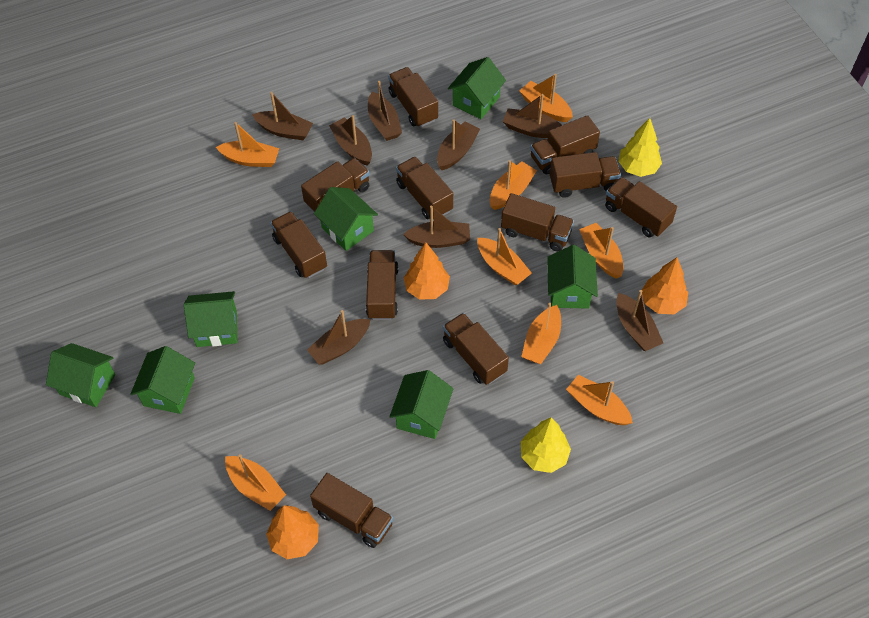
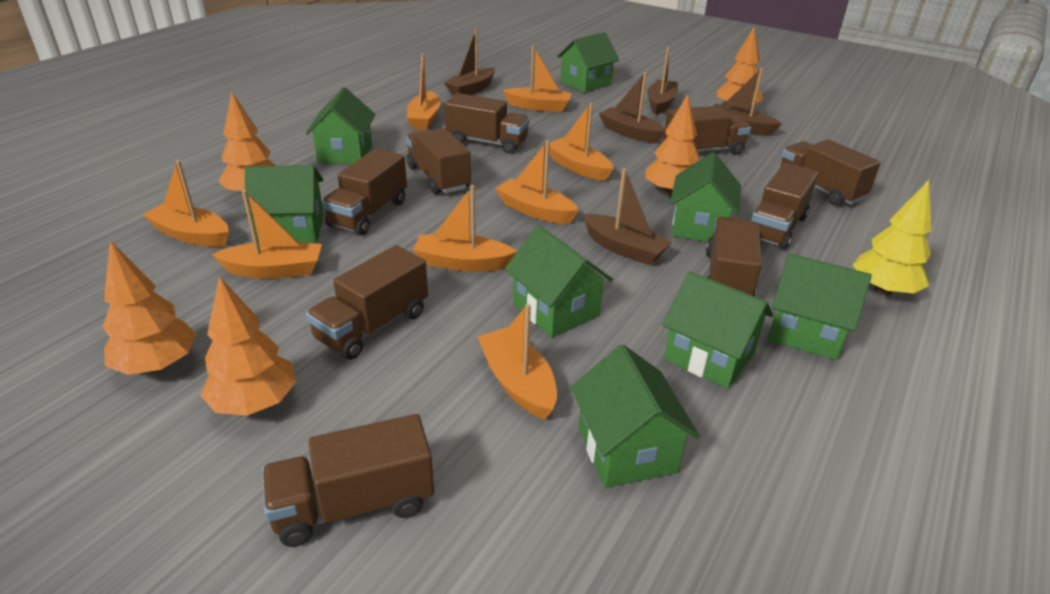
brown boat: [252,92,313,140] [307,310,370,364] [329,115,372,166] [368,81,402,141] [403,206,470,248] [437,119,480,170] [503,94,562,138] [616,290,663,351] = 8 -> [444,29,495,95] [583,169,673,265] [599,72,665,143] [647,47,678,115] [713,68,782,136] = 5
brown truck: [270,211,327,278] [301,158,370,212] [310,473,393,548] [366,250,399,320] [388,67,438,127] [396,156,453,220] [443,313,509,385] [501,193,574,252] [530,115,600,174] [550,152,621,198] [605,177,677,238] = 11 -> [262,414,434,547] [306,245,428,360] [322,148,407,235] [406,128,471,194] [445,93,529,154] [663,106,751,155] [706,217,762,297] [751,163,819,250] [780,139,881,206] = 9
green house: [46,343,115,407] [130,346,195,414] [184,291,237,347] [314,187,378,251] [389,370,454,439] [448,57,506,119] [547,245,598,309] = 7 -> [244,165,324,243] [306,87,375,164] [505,225,613,337] [557,32,619,93] [571,345,700,488] [662,271,773,389] [670,152,741,242] [767,253,872,360] = 8
orange tree: [266,505,319,559] [404,243,450,300] [642,257,688,314] = 3 -> [102,241,196,375] [200,276,296,416] [218,92,276,191] [645,94,699,196] [717,27,763,103] = 5
yellow tree: [521,417,571,473] [619,118,662,177] = 2 -> [853,180,931,296] = 1

